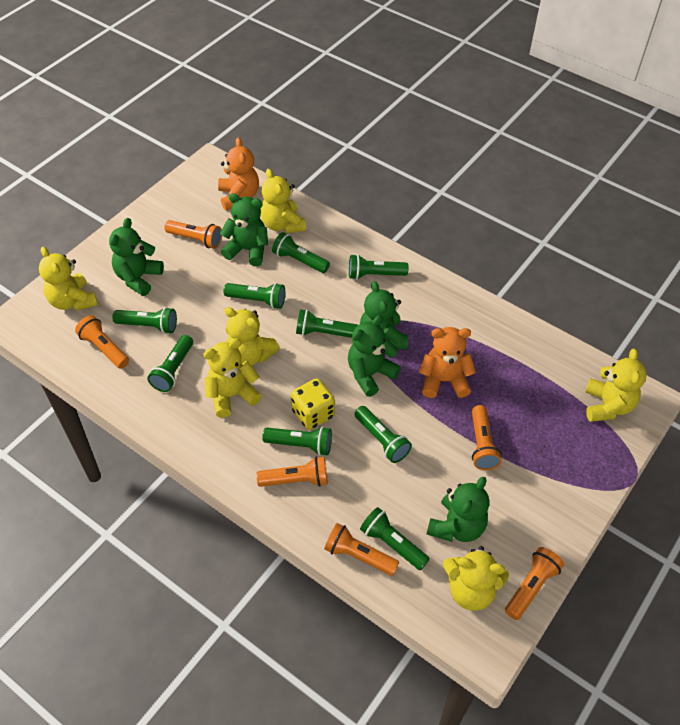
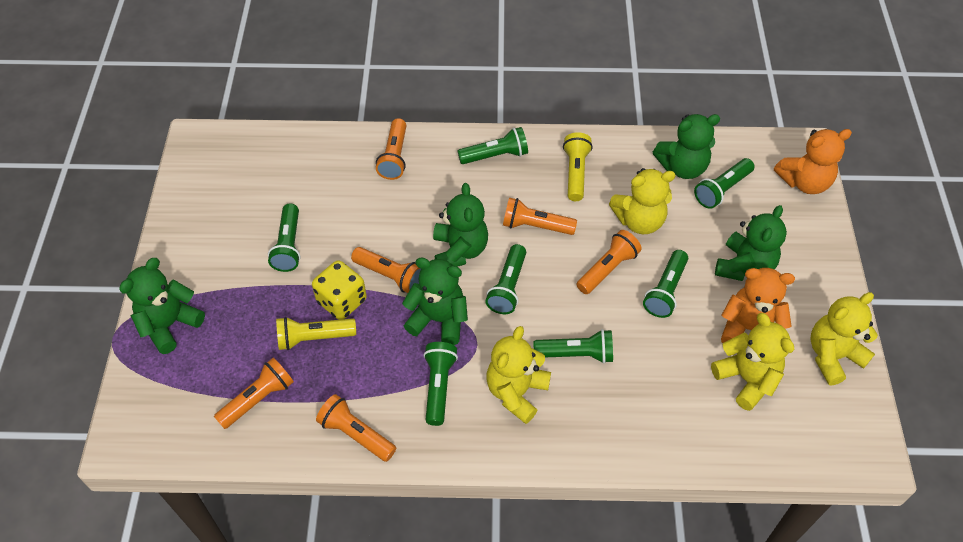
green flashlight: [112,307,177,334] [147,335,193,392] [223,283,285,309] [262,426,332,456] [272,232,330,273] [296,309,358,338] [349,254,409,280] [354,406,412,463] [360,507,430,570] = 9 -> [268,203,300,272] [423,342,458,426] [458,127,528,164] [485,244,526,314] [534,329,613,364] [643,250,688,318] [694,158,755,209] = 7
yellow flashlight: none = 0 -> [276,317,356,350] [563,132,593,201] = 2
yellow teddy bear: [39,247,98,311] [203,338,262,418] [224,307,280,366] [261,169,306,233] [443,546,509,611] [585,349,647,422] = 6 -> [486,326,551,424] [609,168,675,234] [711,313,794,411] [810,292,878,385] = 4

